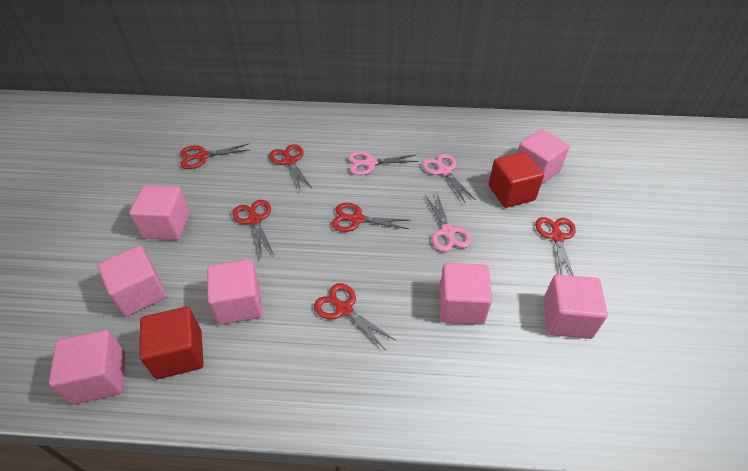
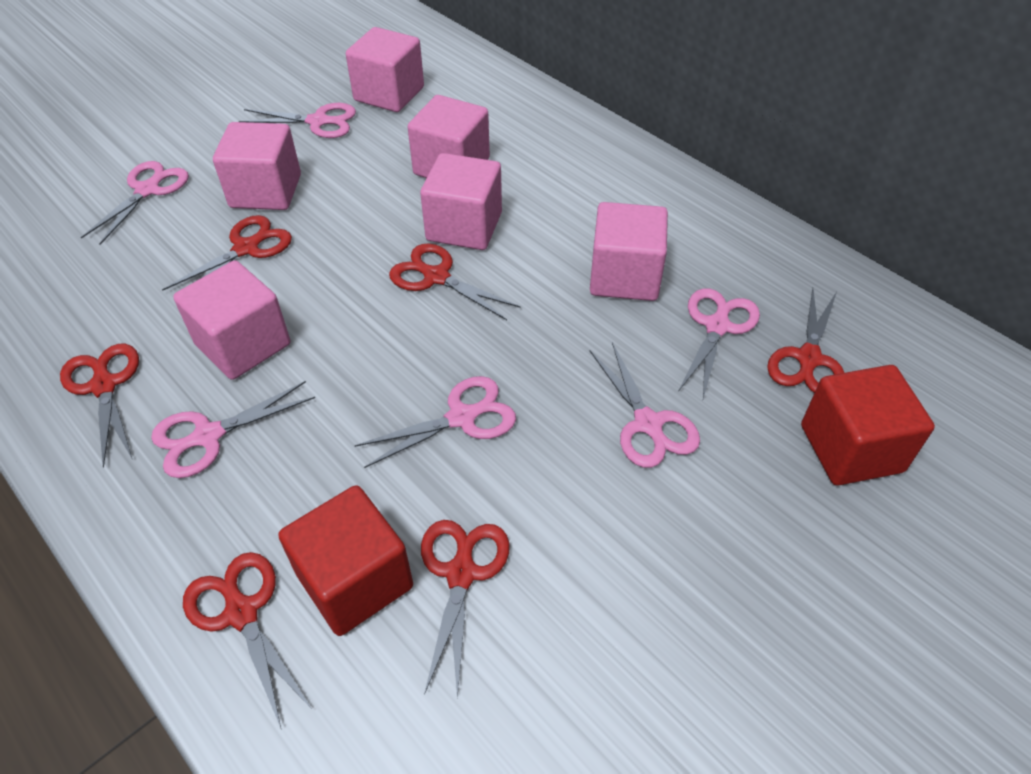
pink cube: [49,330,125,405] [98,246,167,317] [129,185,190,240] [207,259,262,325] [439,263,492,325] [517,129,569,185] [543,274,608,339] = 7 -> [173,260,290,380] [213,122,301,210] [346,27,424,112] [408,95,490,178] [420,153,502,250] [590,202,668,301] = 6
pink scissors: [348,151,419,175] [422,154,476,202] [425,194,472,252] = 3 -> [81,161,189,245] [151,381,315,478] [239,103,356,138] [355,376,516,468] [590,342,700,468] [678,288,760,399] = 6

